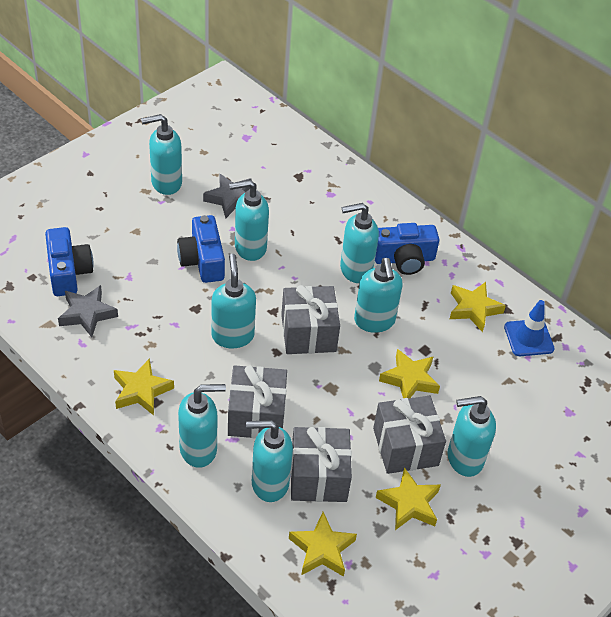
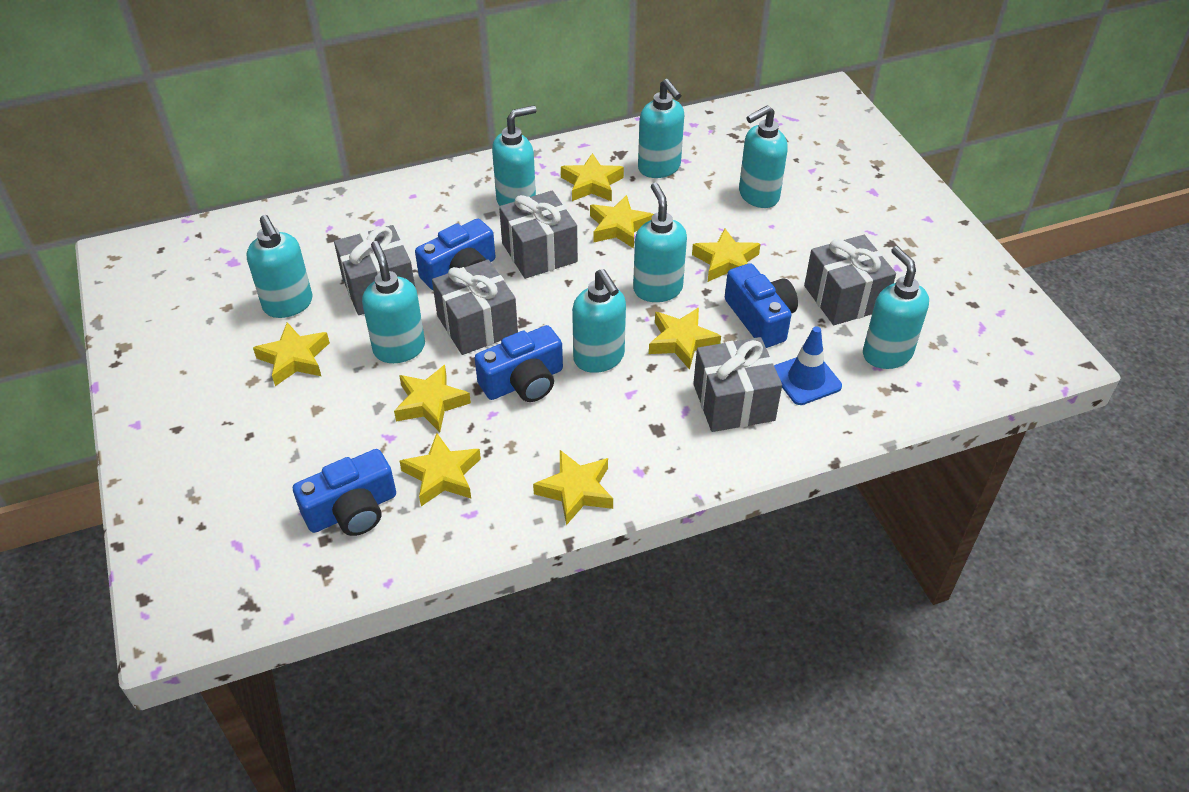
blue camera: [45,227,94,296] [177,215,225,283] [375,223,439,275] = 3 -> [293,449,396,536] [415,219,495,290] [475,325,563,402] [725,263,798,348] = 4
grey gift: [228,365,287,439] [281,285,340,354] [290,427,352,502] [373,396,446,474] = 4 -> [334,225,415,315] [432,259,518,355] [499,191,578,279] [693,337,782,432] [804,235,896,325] = 5
grey star: [58,285,118,337] [203,174,252,219] = 2 -> none = 0
yellow star: [114,359,174,415] [289,512,357,577] [376,467,441,530] [379,349,440,398] [450,282,506,332] = 5 -> [253,322,330,386] [394,365,471,432] [400,433,481,506] [533,450,613,525] [561,153,624,201] [590,195,654,248] [649,307,721,370] [692,228,761,282] = 8

